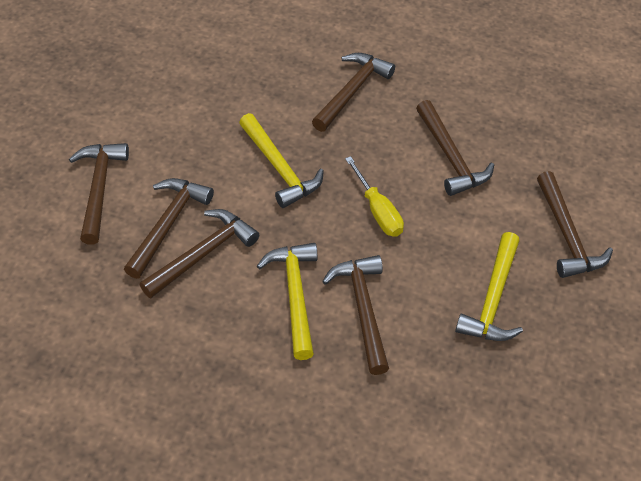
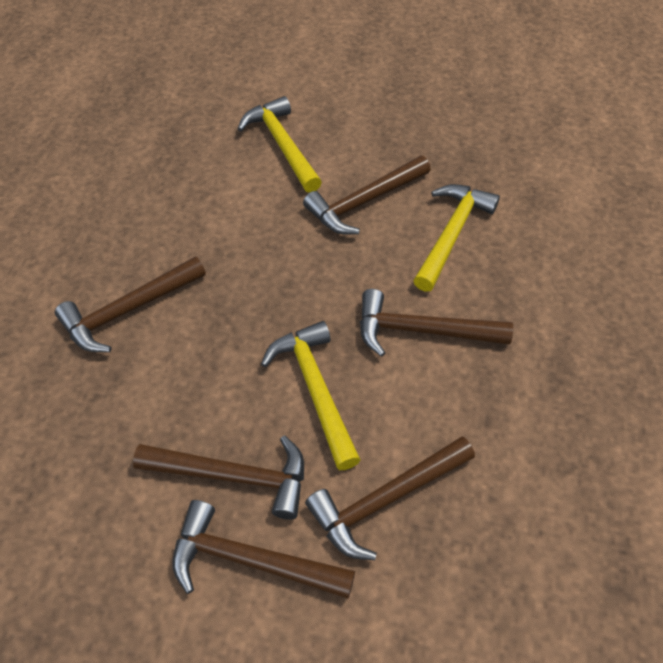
brown hammer: [69,143,129,245] [124,178,214,279] [140,209,259,298] [312,53,395,132] [322,255,389,375] [416,100,494,196] [537,171,613,278] = 7 -> [55,257,206,352] [133,436,304,520] [173,500,355,598] [303,156,431,234] [305,436,475,560] [360,289,513,357] = 6
yellow screwdriver: [345,156,404,237] = 1 -> none = 0

